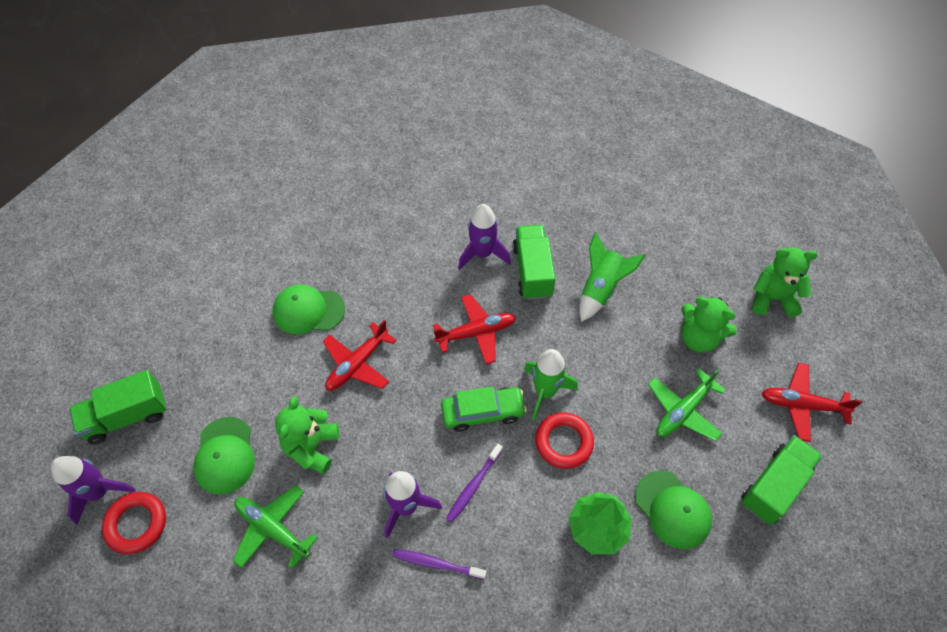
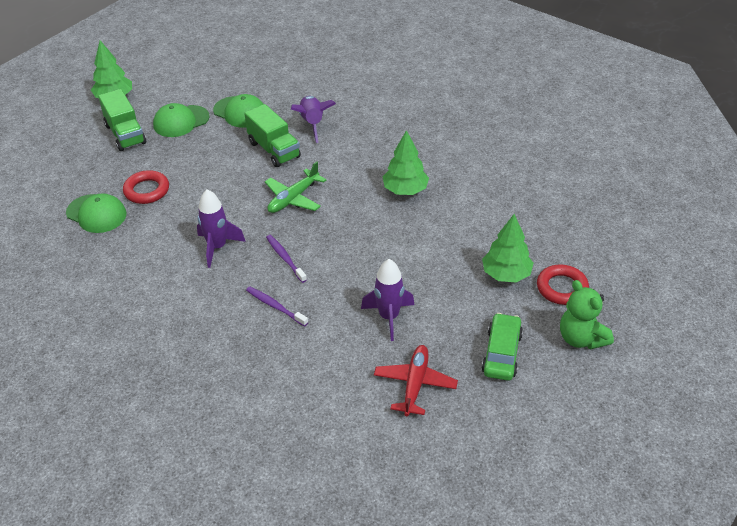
green plane: [233,485,318,569] [648,368,726,441] = 2 -> [265,162,326,213] = 1
green rocket: [524,349,578,421] [579,232,646,322] = 2 -> none = 0
green teddy bear: [275,396,339,474] [681,296,737,353] [752,247,818,317] = 3 -> [560,280,614,350] = 1
green tree: [568,492,632,554] = 1 -> [91,40,132,98] [383,130,429,195] [482,214,534,282] = 3
green truck: [69,370,167,445] [512,225,555,300] [741,435,823,525] = 3 -> [98,89,146,151] [244,104,301,167] = 2
red plane: [323,320,397,391] [433,294,516,364] [761,363,862,442] = 3 -> [374,345,458,416] = 1

